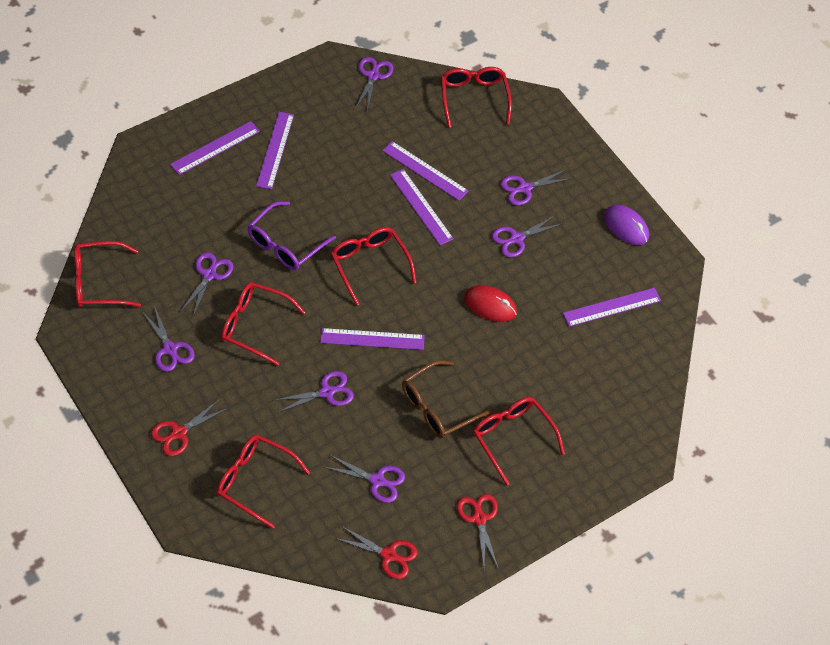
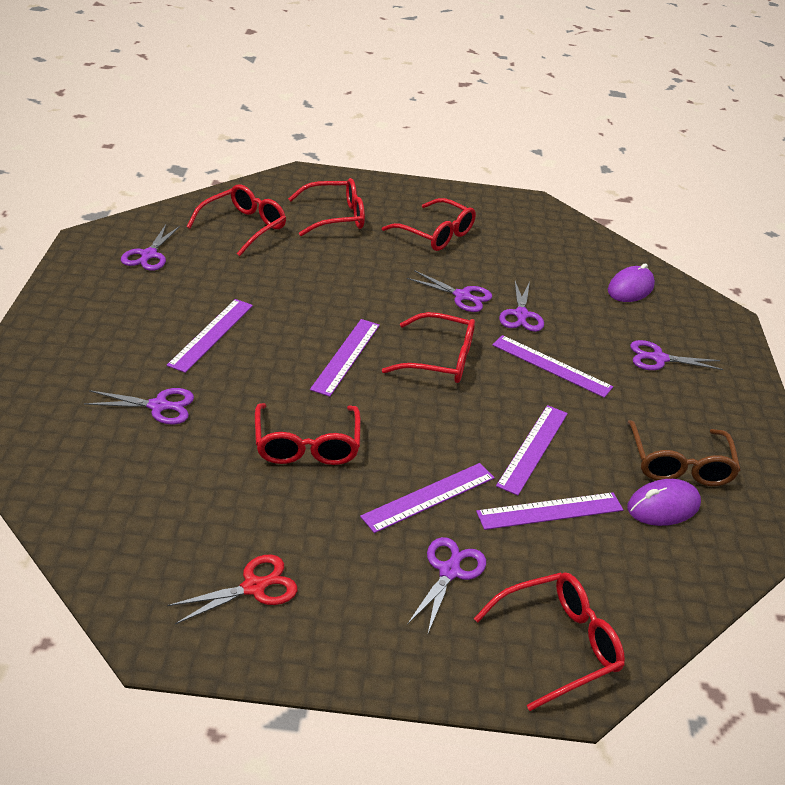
purple glasses: [247,201,336,270] = 1 -> none = 0
purple mouse: [604,205,649,245] = 1 -> [608,263,655,302] [627,479,701,526] = 2
purple scissors: [142,306,195,372] [180,252,233,316] [275,371,354,412] [324,455,405,503] [355,57,393,111] [492,215,562,258] [501,169,572,205] = 7 -> [84,388,194,425] [121,225,180,271] [407,270,492,312] [407,537,486,633] [499,281,544,332] [630,340,724,370] = 6
red mouse: [464,285,517,322] = 1 -> none = 0
red scissors: [151,399,228,456] [335,526,418,579] [457,494,498,567] = 3 -> [167,555,297,624] = 1

